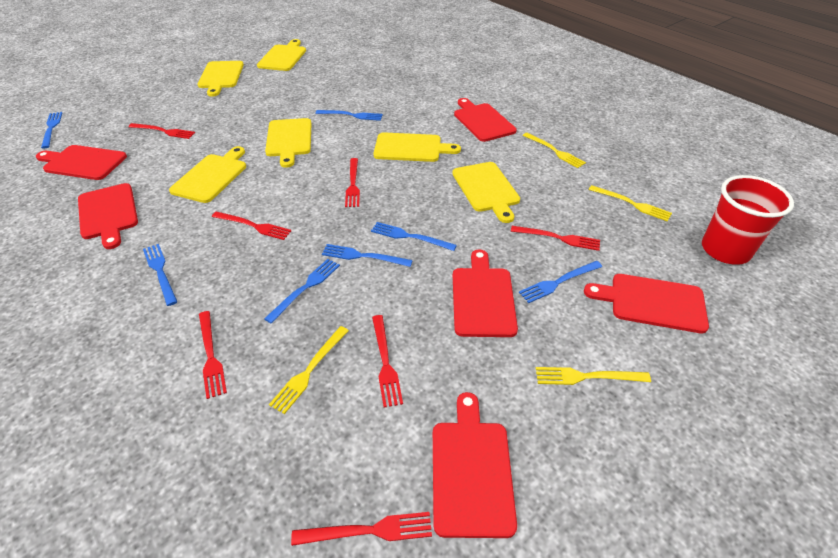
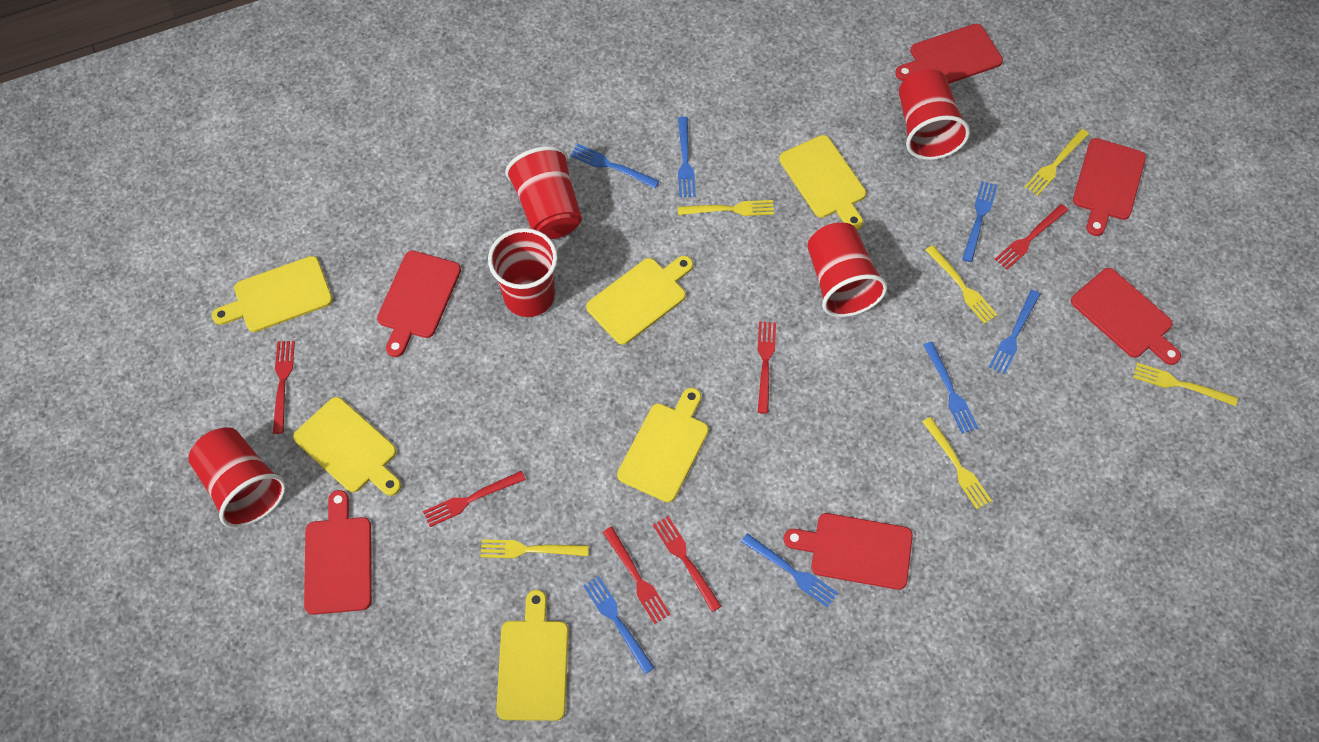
red cup: [702,175,794,265] = 1 -> [188,427,286,528] [488,228,558,317] [505,146,582,239] [807,223,888,317] [899,69,970,160] = 5
red fork: [128,123,195,139] [199,311,227,399] [212,211,291,240] [291,512,432,546] [345,158,360,207] [372,315,403,407] [511,226,600,251] = 7 -> [273,341,295,434] [423,471,526,527] [603,527,670,624] [653,516,722,612] [758,321,776,413] [995,204,1068,270] = 6
yellow fork: [269,326,349,414] [523,133,586,168] [536,367,651,385] [589,185,672,221] = 4 -> [480,539,589,558] [678,200,774,216] [922,417,992,509] [926,245,998,324] [1025,129,1089,196] [1133,363,1238,406] = 6

